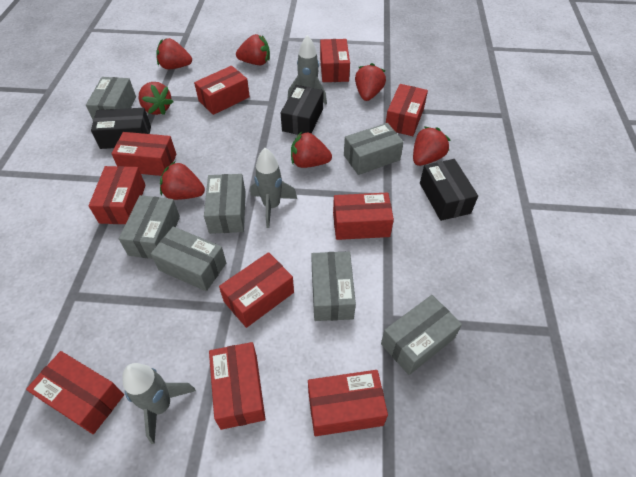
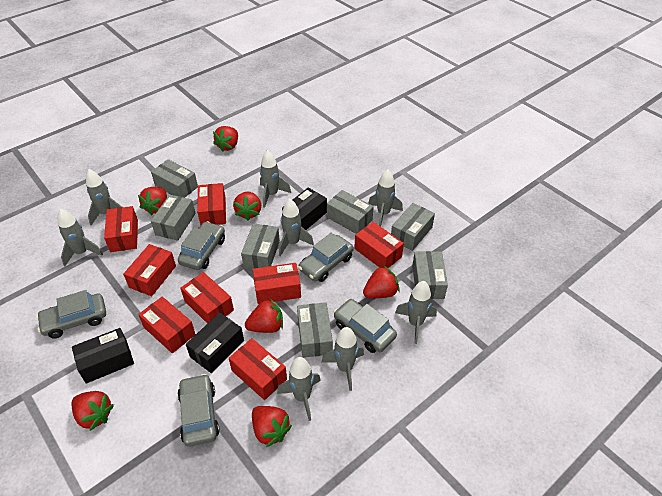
grey car: none = 0 -> [36,290,106,338] [177,374,220,447] [178,221,225,270] [298,233,354,282] [334,299,397,353] = 5
grey rocket: [123,363,196,444] [250,148,297,228] [287,35,327,105] = 3 -> [58,208,103,266] [86,169,122,225] [260,150,291,208] [277,357,321,421] [279,199,314,256] [322,327,364,391] [368,169,403,227] [395,281,437,344] = 8
red box: [26,351,124,434] [89,166,146,224] [111,132,176,176] [194,66,250,115] [209,342,265,430] [219,252,294,328] [308,370,388,436] [320,39,350,82] [333,192,394,240] [386,84,428,136] = 10 -> [104,206,138,252] [123,244,176,296] [138,297,196,353] [180,272,234,324] [197,183,226,225] [229,338,287,400] [253,263,301,304] [354,222,404,268] = 8

